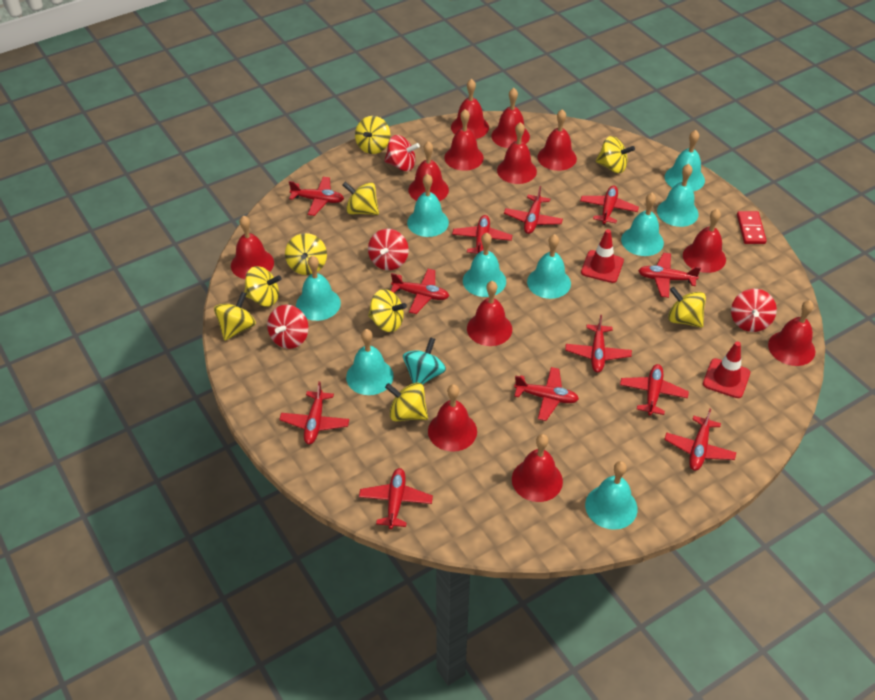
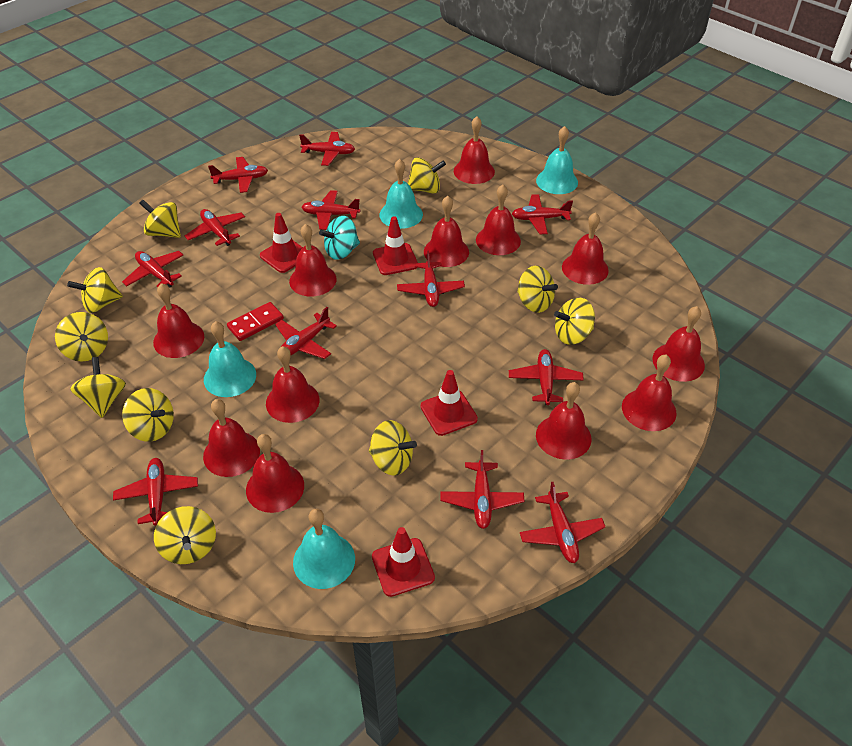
red spinning top: [267,305,309,349] [368,229,409,270] [384,135,420,171] [731,289,777,332] = 4 -> none = 0
red traffic cone: [581,229,624,283] [703,341,750,398] = 2 -> [260,213,303,273] [372,527,435,597] [373,216,418,275] [421,370,478,436] = 4
turquoise bell: [296,256,341,321] [346,329,394,395] [407,174,449,237] [463,233,506,297] [527,234,571,299] [585,461,638,530] [621,193,664,256] [657,164,699,227] [665,130,705,191] = 9 -> [204,321,256,397] [293,509,355,589] [379,159,423,229] [536,126,578,194] = 4
yellow spinning top: [214,292,256,341] [244,266,281,307] [285,233,327,275] [343,181,379,215] [355,116,390,154] [368,289,407,332] [385,383,428,421] [596,136,635,173] [668,287,706,328] = 9 -> [55,312,108,362] [67,267,123,313] [70,357,126,418] [122,388,174,442] [139,200,181,238] [154,506,216,564] [369,420,417,476] [408,157,446,194] [517,266,558,313] [554,298,595,345] = 10

